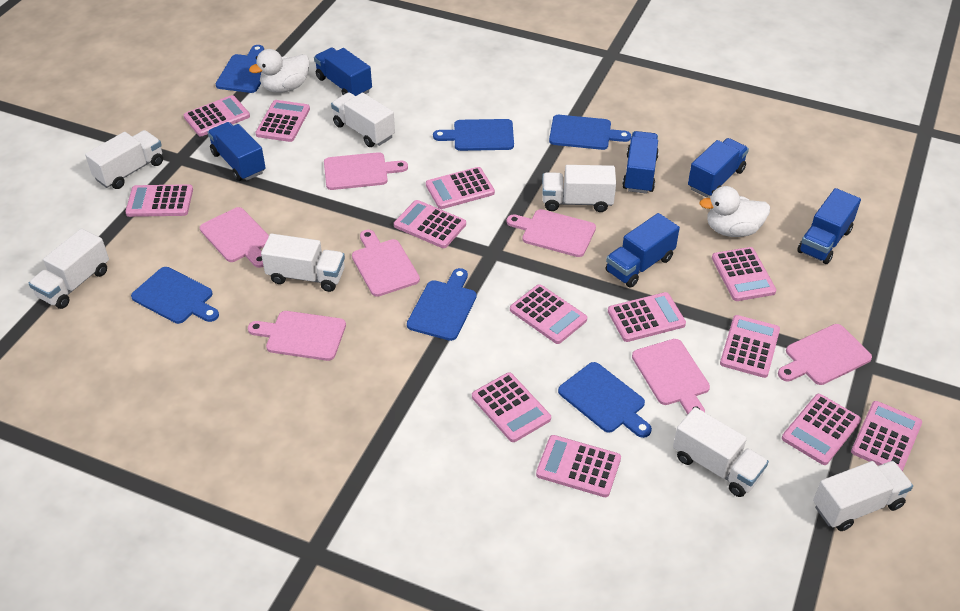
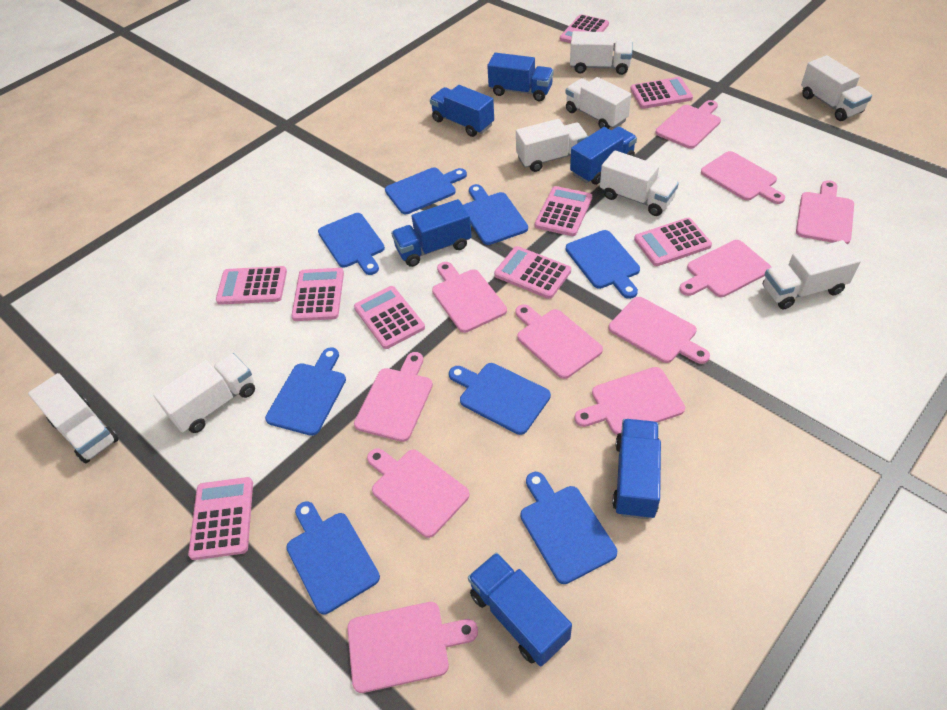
blue cutting board: [131,267,219,324] [216,45,264,93] [407,268,477,341] [433,119,514,151] [549,115,631,150] [558,362,652,438] = 6 -> [265,347,346,436] [286,501,380,614] [318,213,385,275] [385,168,467,214] [449,363,551,435] [463,184,528,245] [520,472,617,584] [566,230,640,299] = 8
pink calculator: [125,184,193,217] [184,95,250,136] [255,100,310,142] [394,200,466,248] [426,167,495,209] [472,372,551,442] [510,284,587,344] [536,435,621,497] [608,292,686,342] [712,247,776,301] [720,315,780,378] [782,394,861,465] [851,401,922,471] = 13 -> [188,477,253,560] [216,266,287,305] [291,268,344,321] [354,286,425,349] [494,246,571,299] [535,186,592,236] [560,14,609,43] [630,77,693,109] [634,218,712,266] = 9
pink cutting board: [200,207,269,268] [248,311,346,361] [324,152,408,190] [352,230,420,297] [507,209,596,257] [632,339,710,414] [778,324,872,385] = 7 -> [347,602,478,693] [354,352,433,442] [367,448,470,538] [432,262,507,333] [515,304,603,379] [574,367,685,435] [609,297,710,364] [655,100,721,149] [679,240,771,297] [701,151,785,204] [796,180,854,244] = 11
white duck: [249,49,310,93] [699,186,770,237] = 2 -> none = 0
white truck: [29,228,109,309] [85,130,163,189] [261,234,345,292] [331,92,395,147] [542,165,616,212] [673,407,769,497] [813,461,913,531] = 7 -> [28,373,119,464] [153,353,255,433] [516,119,588,172] [566,77,631,129] [570,31,633,75] [600,150,679,216] [763,240,861,309] [801,55,872,121] = 8

